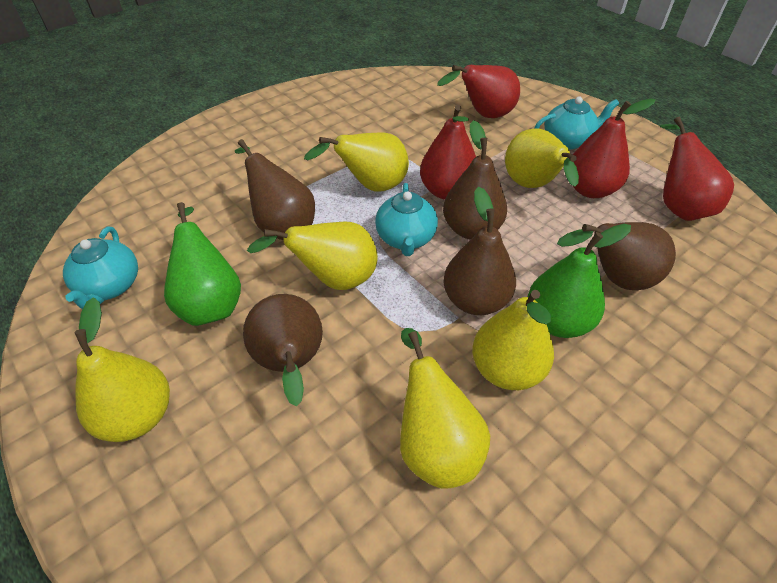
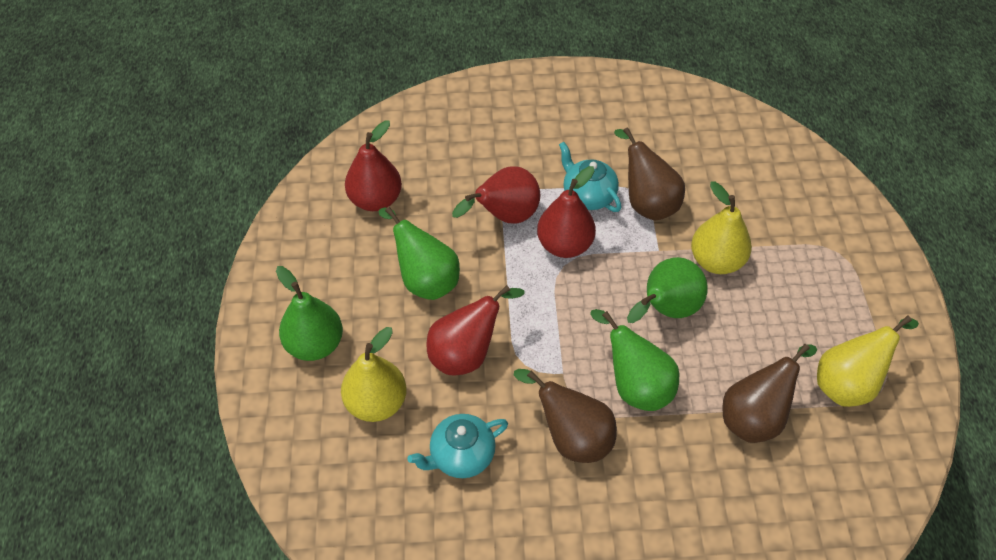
brown pear: [235,139,315,240] [243,294,323,406] [443,120,507,239] [444,187,516,315] [557,222,676,290] = 5 -> [514,369,617,463] [614,127,685,221] [722,344,817,443] = 3
green pear: [164,202,241,326] [528,224,631,338] = 2 -> [276,266,343,361] [378,207,460,300] [590,309,679,411] [627,257,708,323] = 4
turquoise teapot: [63,226,138,309] [375,183,438,256] [534,96,619,150] = 3 -> [407,414,508,478] [559,142,621,212] = 2
yellow pear: [74,297,170,442] [247,222,377,290] [304,132,409,191] [400,328,490,489] [472,290,554,390] [505,128,579,188] = 6 -> [341,327,407,422] [691,182,752,274] [817,316,919,407] = 3

